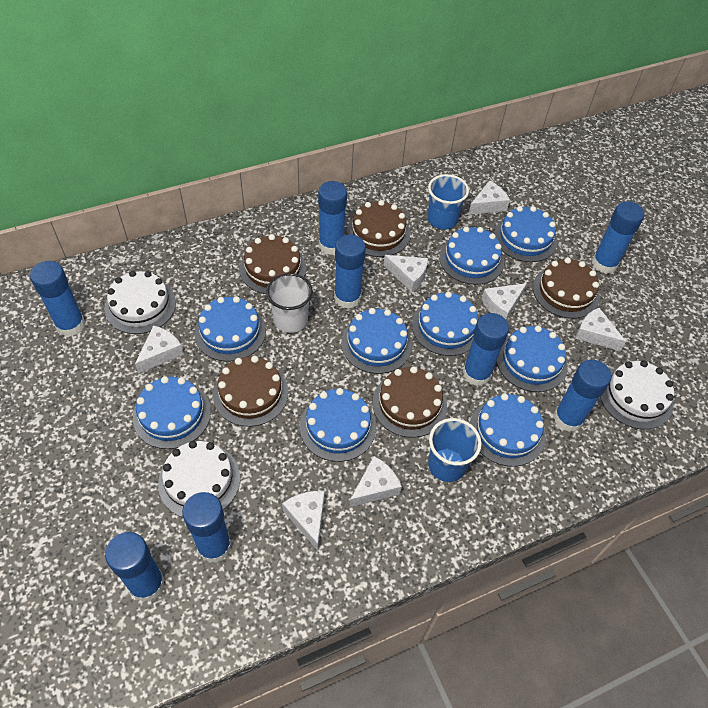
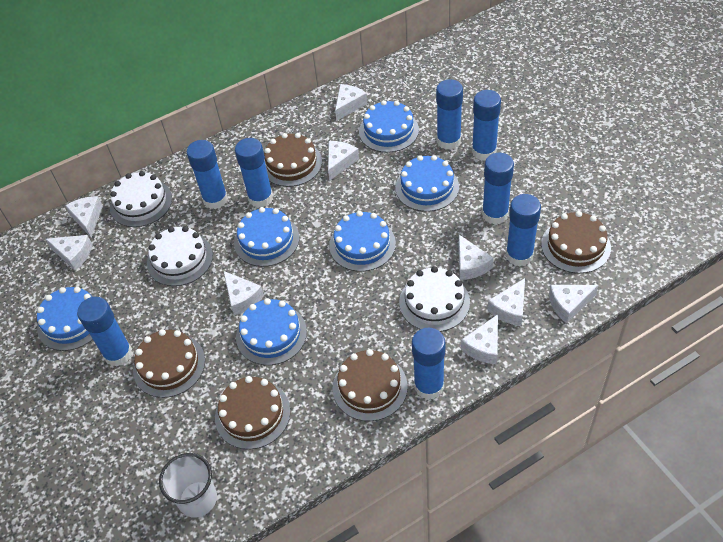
blue cake: [133,376,211,449] [194,296,266,362] [300,388,376,462] [341,308,412,374] [412,292,478,356] [439,227,504,285] [470,394,546,467] [494,206,557,262] [496,326,568,392] = 9 -> [37,287,96,351] [234,207,299,267] [236,298,307,365] [329,211,396,272] [359,100,419,153] [395,155,459,212] = 6
blue cup: [427,174,469,229] [428,418,482,482] = 2 -> none = 0
white cheese: [135,325,184,373] [282,491,324,550] [349,456,402,507] [384,255,428,292] [468,181,510,215] [482,283,527,320] [575,308,626,351] = 7 -> [45,235,93,270] [65,196,103,238] [223,271,264,316] [328,141,359,180] [335,84,367,121] [459,235,493,280] [461,314,498,364] [487,278,525,326] [549,285,598,323] = 9

